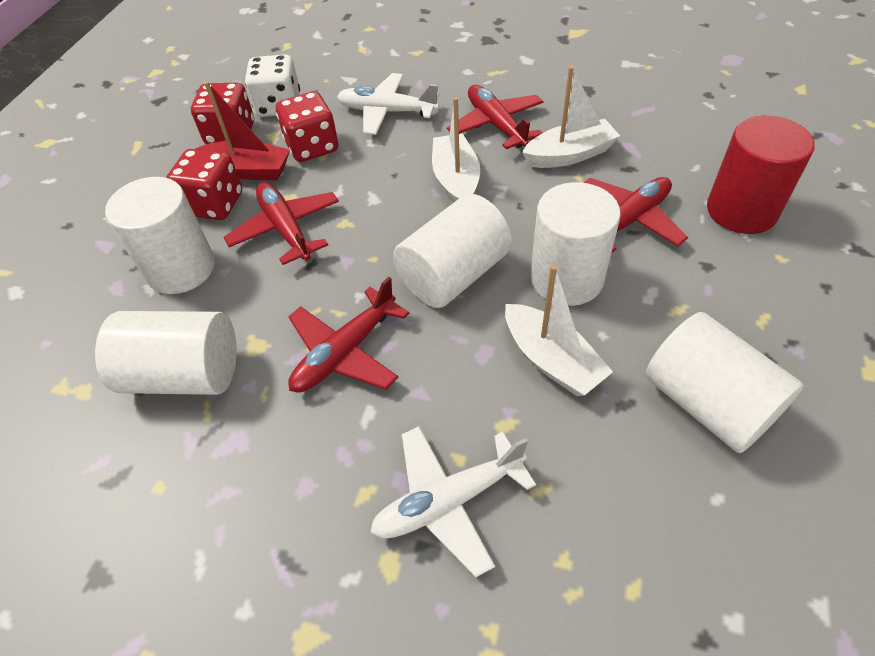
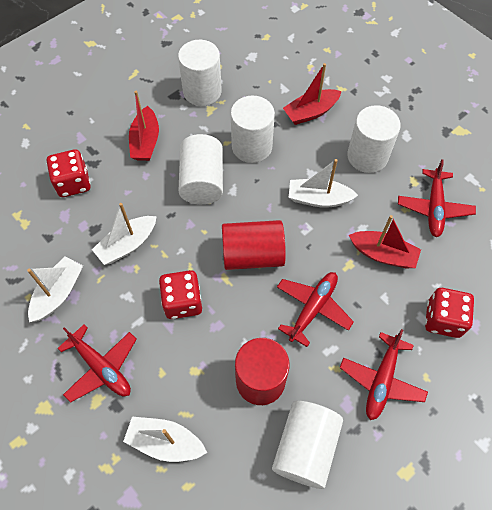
red boat: [195,81,290,180] = 1 -> [129,91,159,161] [283,63,342,125] [349,215,421,268] = 3
red cylinder: [707,116,815,234] = 1 -> [222,220,286,270] [235,338,290,405] = 2
white boat: [432,97,480,202] [505,265,613,396] [522,66,620,168] = 3 -> [27,256,83,322] [92,203,157,265] [123,417,207,462] [289,159,358,208] = 4
white dice: [245,54,300,117] = 1 -> none = 0
white plane: [337,73,439,135] [370,426,536,577] = 2 -> none = 0

